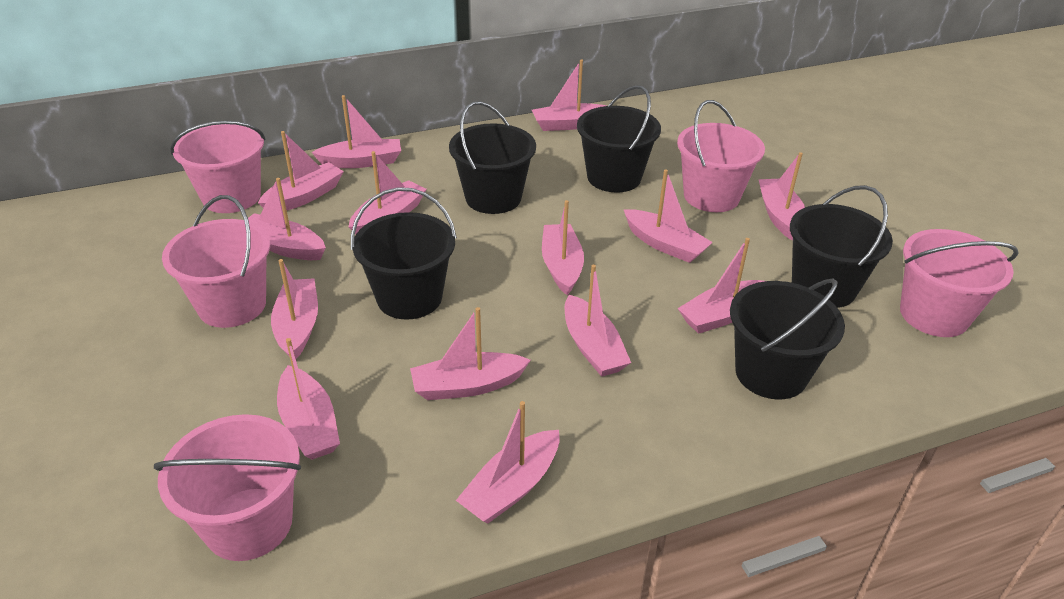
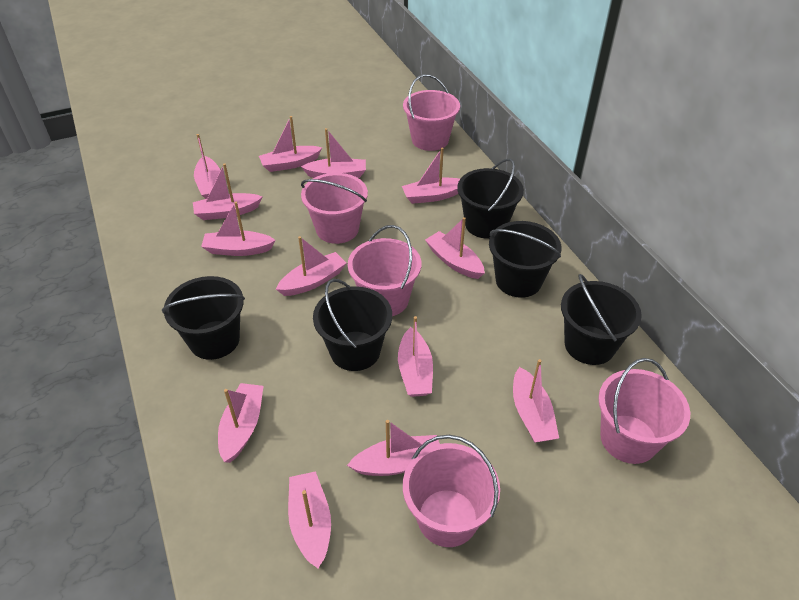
pink boat: [248,178,326,260] [258,131,344,210] [271,259,318,359] [277,338,340,460] [312,95,401,168] [349,151,426,235] [410,307,531,400] [456,401,560,524] [532,59,606,131] [542,200,584,295] [565,264,631,377] [623,169,713,263] [678,238,764,334] [758,152,805,241] = 14 -> [193,163,262,220] [194,134,220,199] [201,202,276,256] [218,383,264,463] [259,116,322,172] [276,236,346,296] [288,471,331,568] [301,128,366,178] [347,420,440,476] [398,316,433,397] [402,148,460,204] [425,217,485,279] [513,359,559,443] = 13

